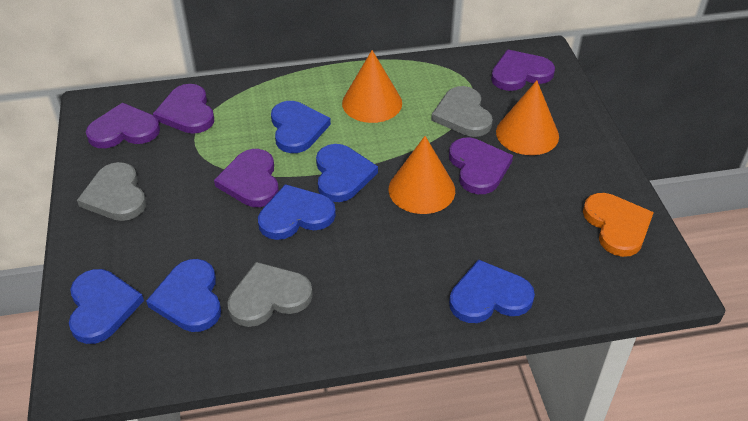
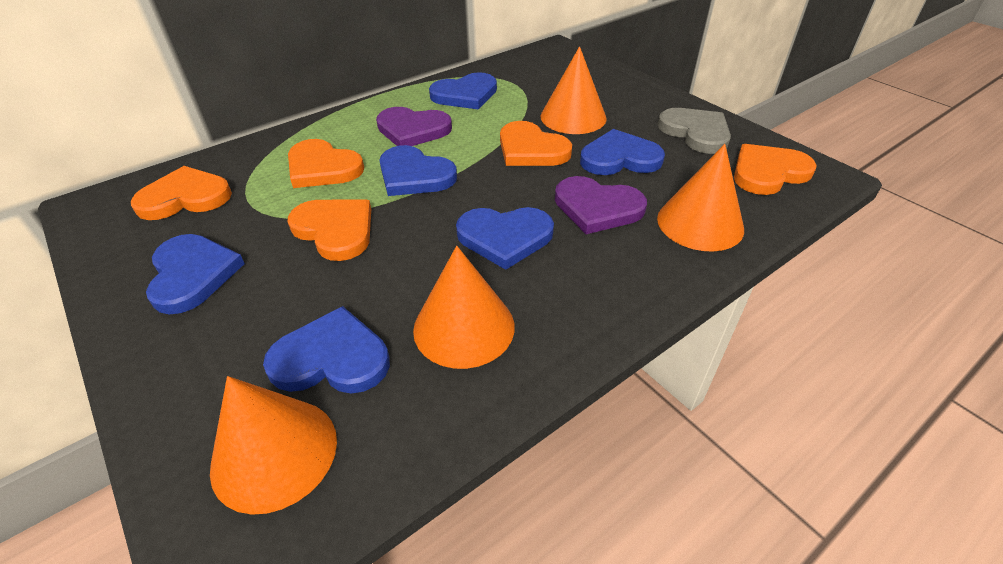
grey heart: [77,162,146,221] [227,262,313,327] [431,86,493,137] = 3 -> [658,108,731,154] = 1
orange cone: [342,50,402,123] [389,136,455,214] [496,80,559,155] = 3 -> [210,376,337,515] [413,246,515,369] [541,46,607,134] [657,144,744,252] = 4
orange heart: [583,193,654,257] = 1 -> [131,166,232,220] [288,139,364,188] [288,200,371,261] [500,121,572,166] [734,144,817,195] = 5
purple heart: [86,103,160,148] [153,84,214,134] [214,149,279,207] [449,138,513,194] [491,50,555,91] = 5 -> [376,107,452,146] [555,176,647,234] = 2

